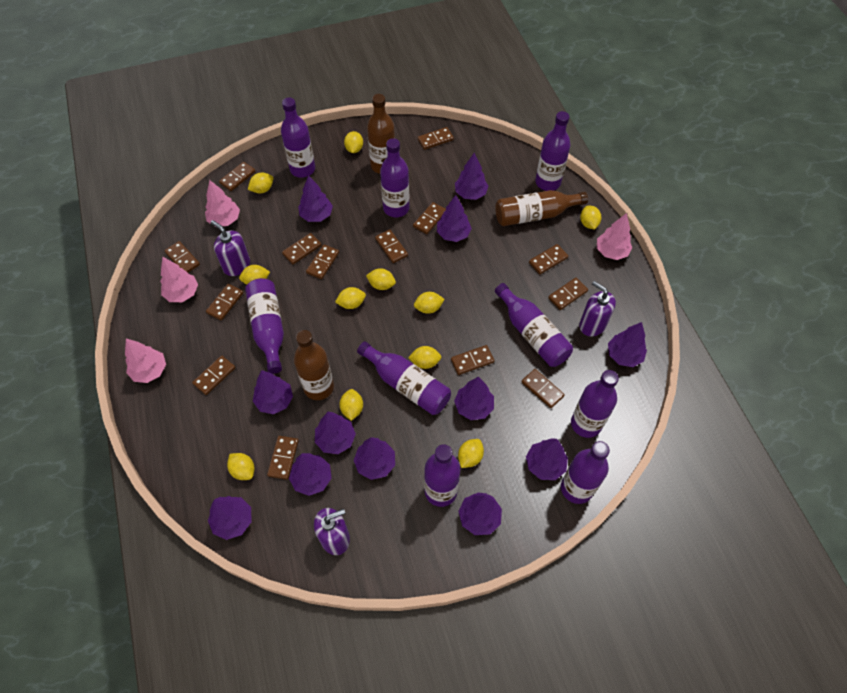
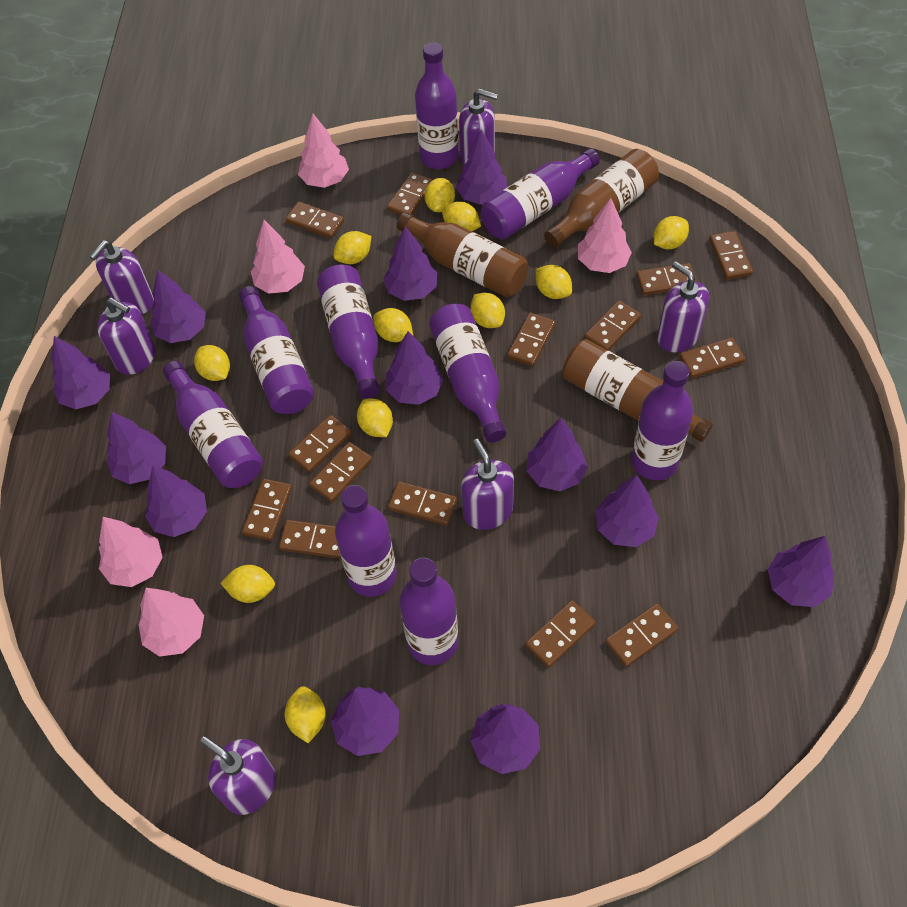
pink tree: [125,339,166,383] [160,257,198,302] [205,180,240,226] [597,213,632,260] = 4 -> [99,517,163,587] [139,588,204,657] [251,220,305,294] [298,114,349,188] [578,198,632,273] = 5
purple soap dispenser: [211,220,250,276] [314,508,350,555] [579,281,616,337] = 3 -> [89,240,154,315] [97,298,156,375] [200,736,276,815] [459,89,498,165] [461,439,514,530] [657,261,709,353] = 6

